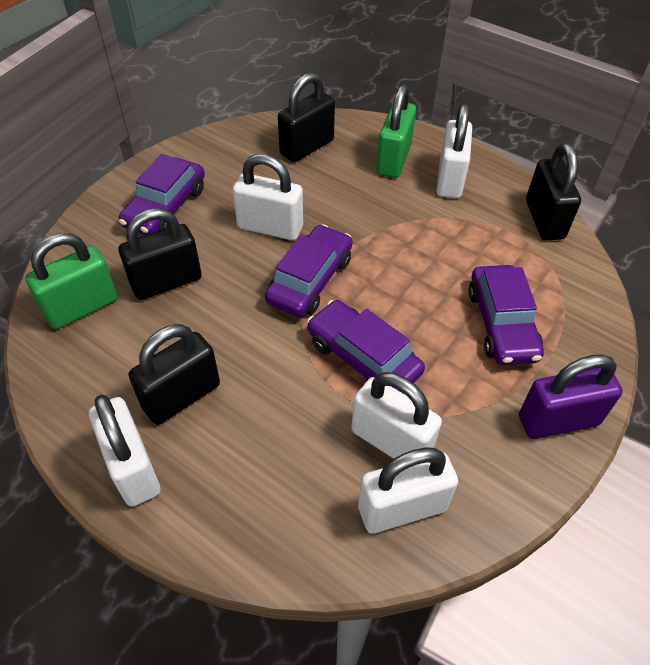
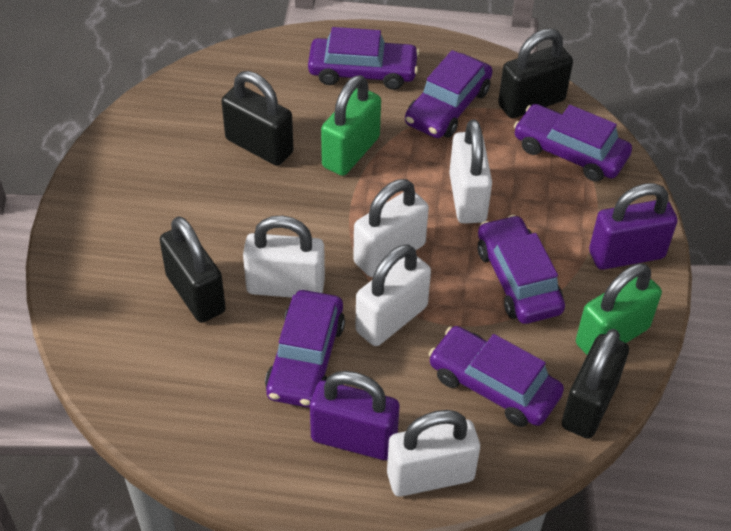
purple car: [119,154,205,235] [265,225,352,317] [307,300,425,393] [469,265,544,365] = 4 -> [265,290,345,408] [308,27,419,90] [405,50,493,138] [429,326,564,427] [478,215,565,324] [514,104,632,182] = 6
purple padlock: [519,354,623,439] = 1 -> [310,371,399,460] [589,183,677,270] = 2

